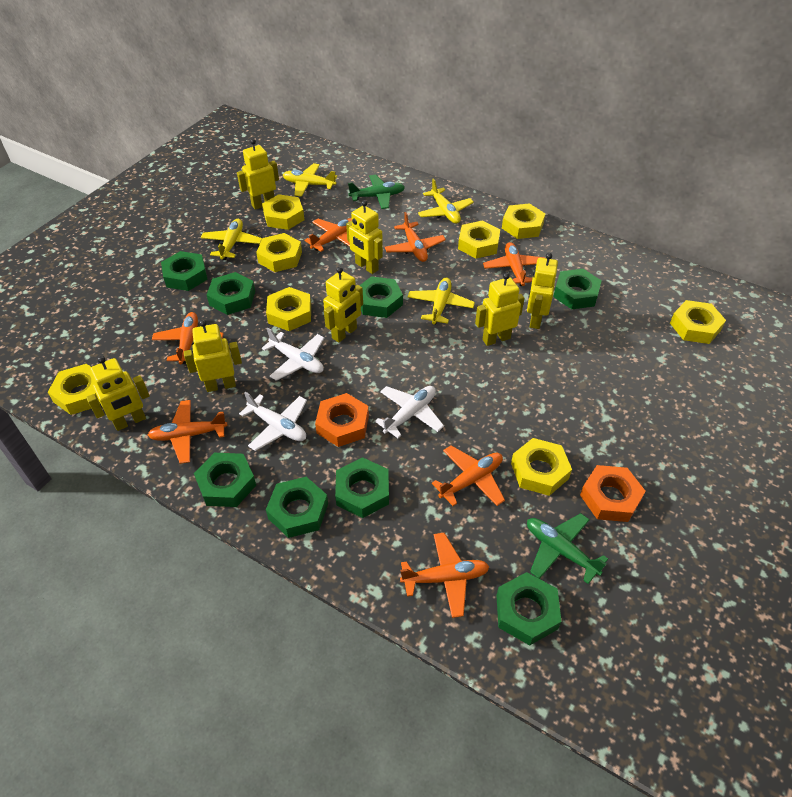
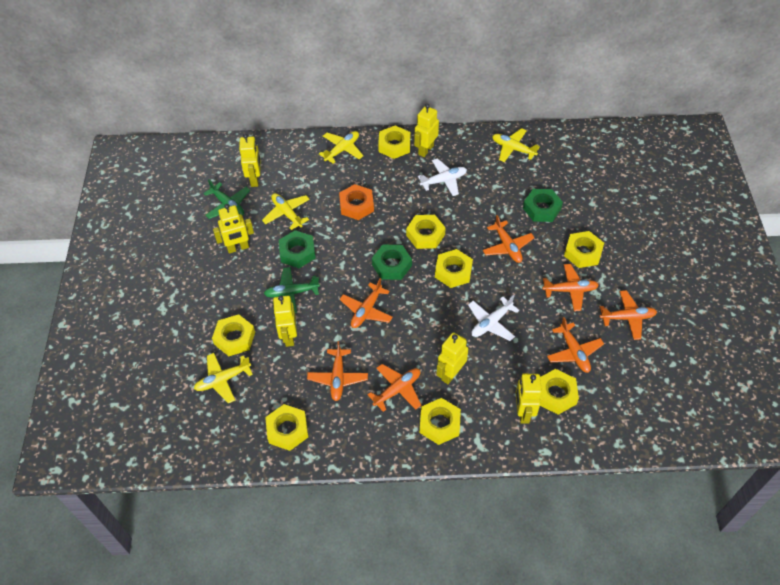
green nut: [161,251,208,291] [194,453,256,507] [207,272,255,315] [266,477,328,538] [335,457,389,518] [359,276,403,318] [496,572,562,645] [553,269,602,309] = 8 -> [279,230,315,268] [372,245,412,280] [523,189,563,222] = 3
orange nut: [315,393,369,447] [580,465,646,522] = 2 -> [339,184,374,220] = 1
white plane: [239,392,307,451] [262,328,324,381] [375,386,444,438] = 3 -> [418,158,467,196] [468,295,520,341] = 2
yellow robot: [86,356,150,431] [184,320,242,392] [237,139,279,210] [323,267,363,343] [346,200,383,274] [475,272,524,346] [527,253,558,329] = 7 -> [213,204,254,253] [239,134,261,187] [273,296,297,347] [414,104,439,157] [436,332,468,384] [516,373,542,424] = 6

